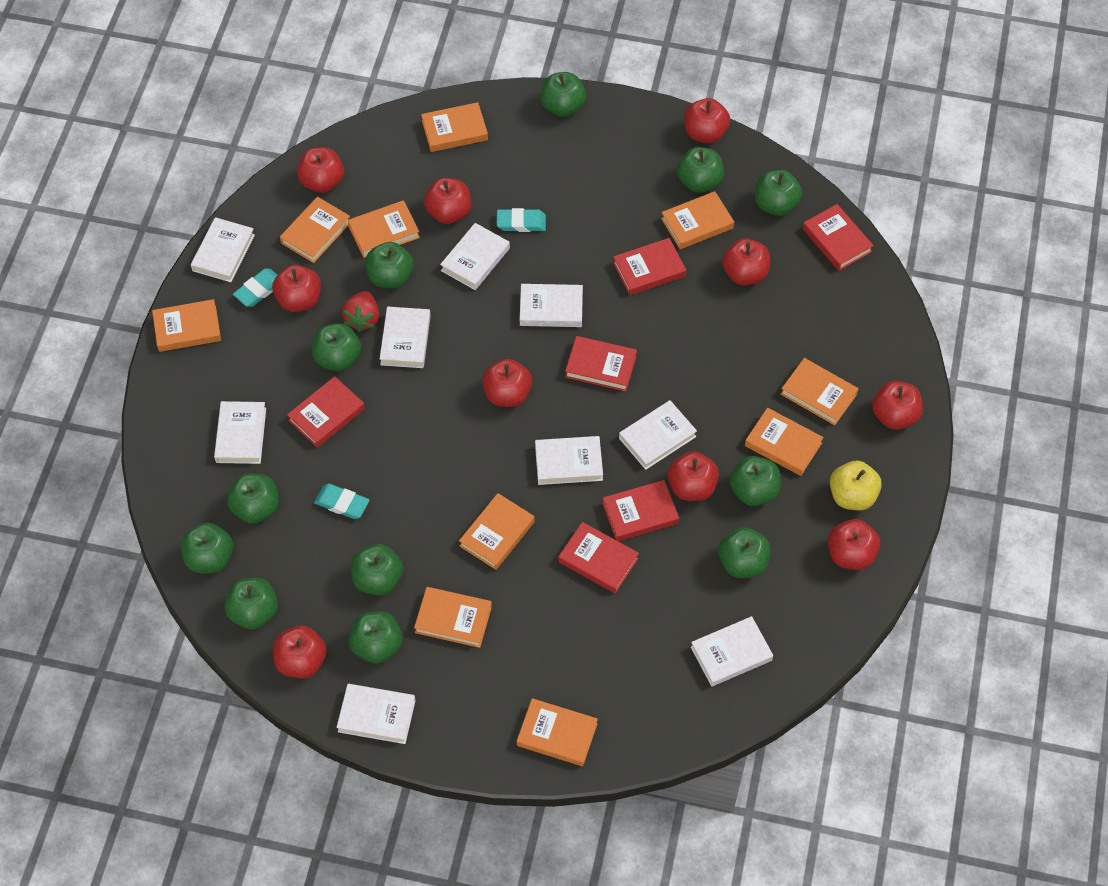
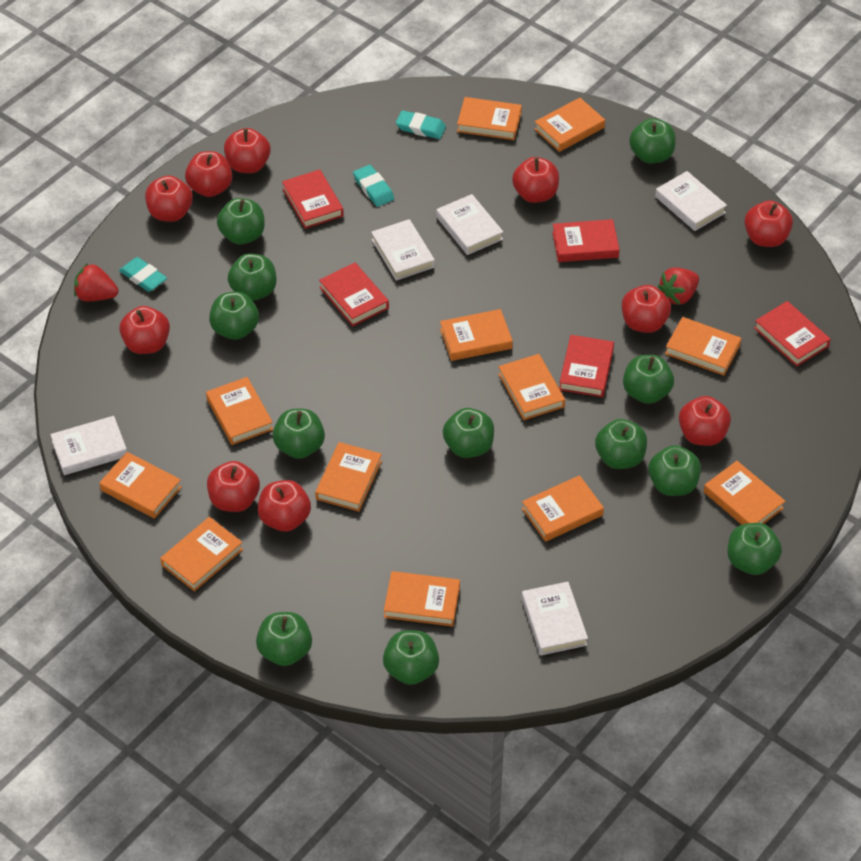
orange book: [152,299,221,352] [280,197,350,263] [348,200,420,258] [414,587,492,648] [421,102,488,152] [459,493,535,570] [517,698,598,766] [661,191,734,249] [745,408,824,476] [781,358,858,426] = 10 -> [99,452,182,519] [160,517,243,592] [206,377,273,445] [315,442,382,512] [384,571,460,627] [440,309,513,361] [457,97,522,140] [498,354,565,420] [522,475,604,542] [534,98,605,152] [665,317,741,376] [704,461,785,525] = 12
red book: [287,376,365,448] [558,522,639,593] [565,336,637,392] [602,480,679,541] [613,238,686,295] [803,204,874,271] = 6 -> [282,169,344,229] [319,263,389,326] [552,219,620,262] [559,335,614,397] [754,301,830,367] = 5
red strawberry: [342,291,379,332] = 1 -> [74,263,118,301] [658,267,699,305] = 2
white book: [191,217,255,282] [214,401,266,464] [337,684,416,744] [380,307,431,368] [440,223,510,290] [520,284,583,327] [535,436,603,485] [619,400,697,470] [691,616,773,687] = 9 -> [50,416,127,475] [371,219,435,281] [436,194,503,255] [522,582,588,655] [655,171,727,231] = 5
yellow apple: [830,461,882,510] = 1 -> none = 0

